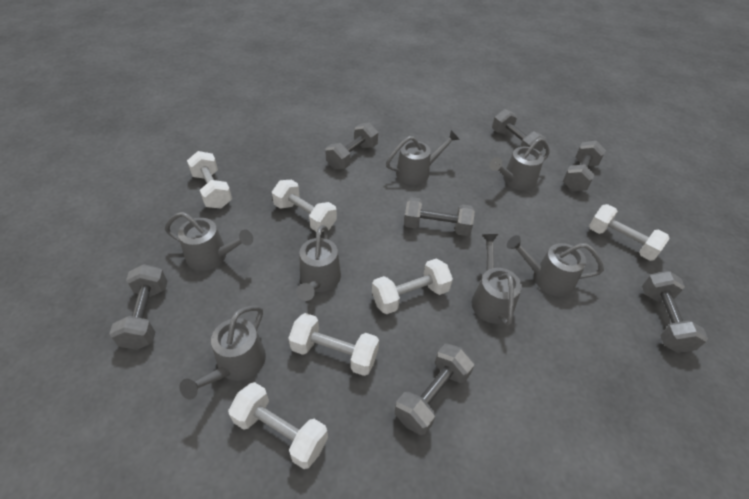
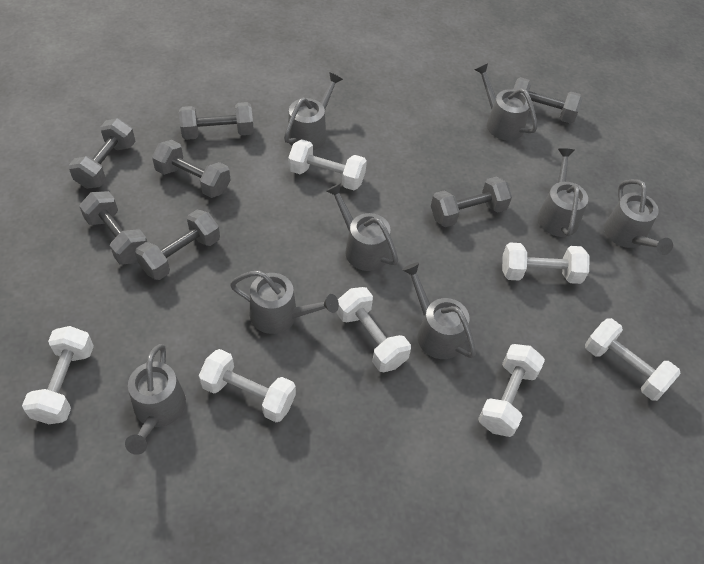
grey watering can: [165,212,253,271] [179,306,266,400] [297,225,341,301] [386,130,460,185] [472,234,522,326] [489,138,550,191] [507,235,604,297] = 7 -> [125,344,186,455] [230,270,339,334] [284,72,343,150] [326,183,398,271] [402,262,476,359] [474,63,537,141] [537,148,588,237] [604,179,673,255] = 8
white dumbbell: [187,151,232,209] [228,382,328,469] [272,180,337,232] [288,313,379,376] [372,259,453,314] [589,204,669,261] = 6 -> [22,326,94,424] [199,349,296,422] [288,139,367,190] [337,287,411,372] [478,344,545,437] [502,243,590,284] [585,318,681,401] = 7

